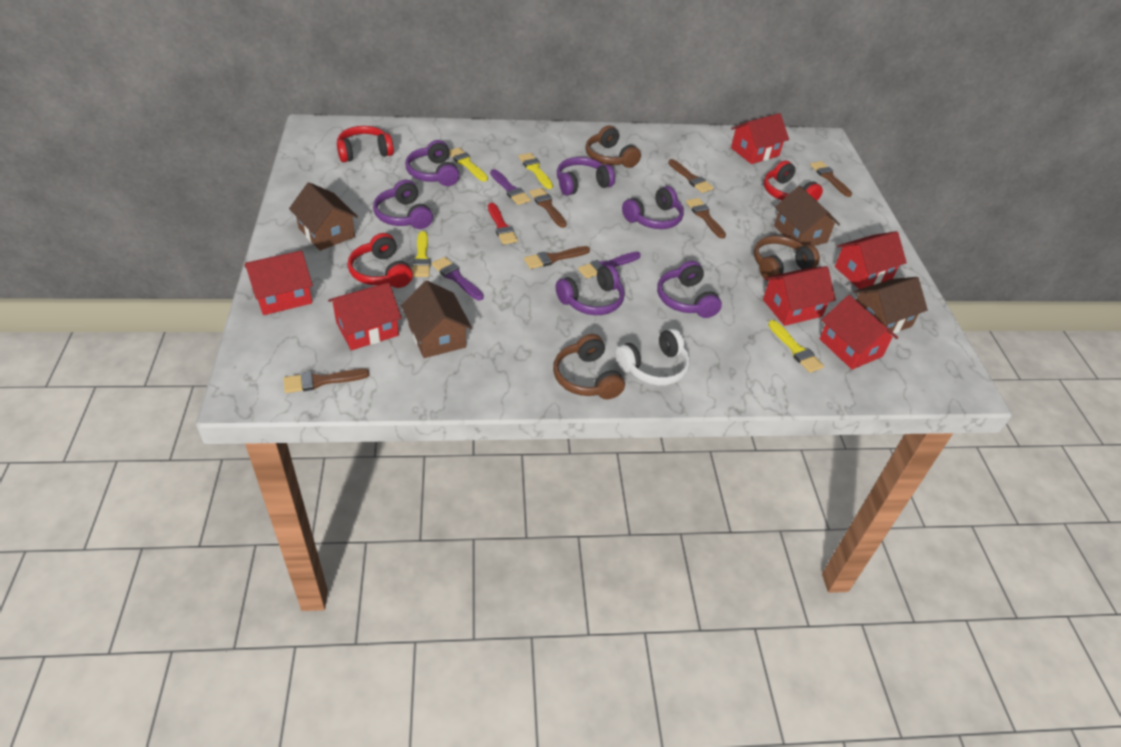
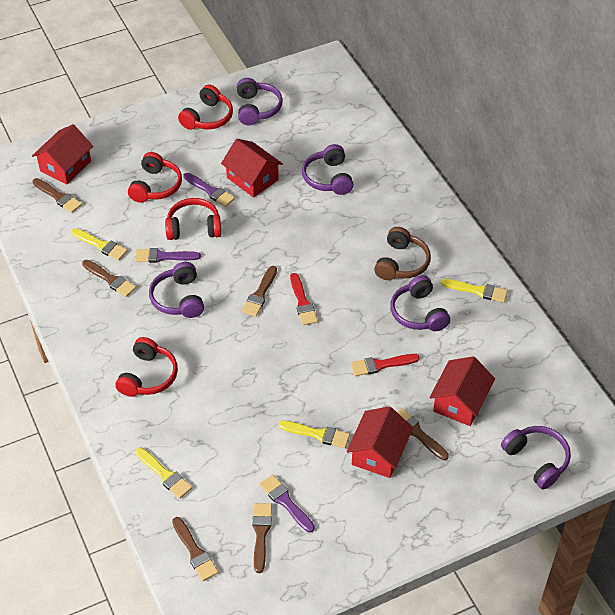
brown headphones: [553,334,625,399] [585,126,641,168] [754,236,820,281] = 3 -> [374,227,431,280] = 1
brown house: [289,182,358,251] [401,281,472,358] [774,186,840,246] [853,277,928,334] = 4 -> none = 0
purple headphones: [373,180,433,229] [405,140,460,186] [556,265,625,315] [557,157,615,196] [622,186,684,229] [657,261,722,318] = 6 -> [149,262,204,318] [237,78,283,125] [302,144,354,195] [390,275,450,331] [501,426,571,489] = 5
red brush: [488,203,518,244] = 1 -> [290,273,318,325] [351,354,420,376] = 2
red headphones: [337,126,394,162] [348,233,413,288] [764,161,823,201] = 3 -> [116,337,178,397] [128,152,182,203] [165,198,221,240] [178,85,233,130] = 4
red house: [245,250,313,315] [328,282,402,350] [731,113,789,164] [763,266,836,326] [820,295,898,370] [835,231,907,289] = 6 -> [32,124,93,184] [221,139,283,198] [346,406,413,478] [429,356,495,426] = 4
white headphones: [615,328,690,386] = 1 -> none = 0

